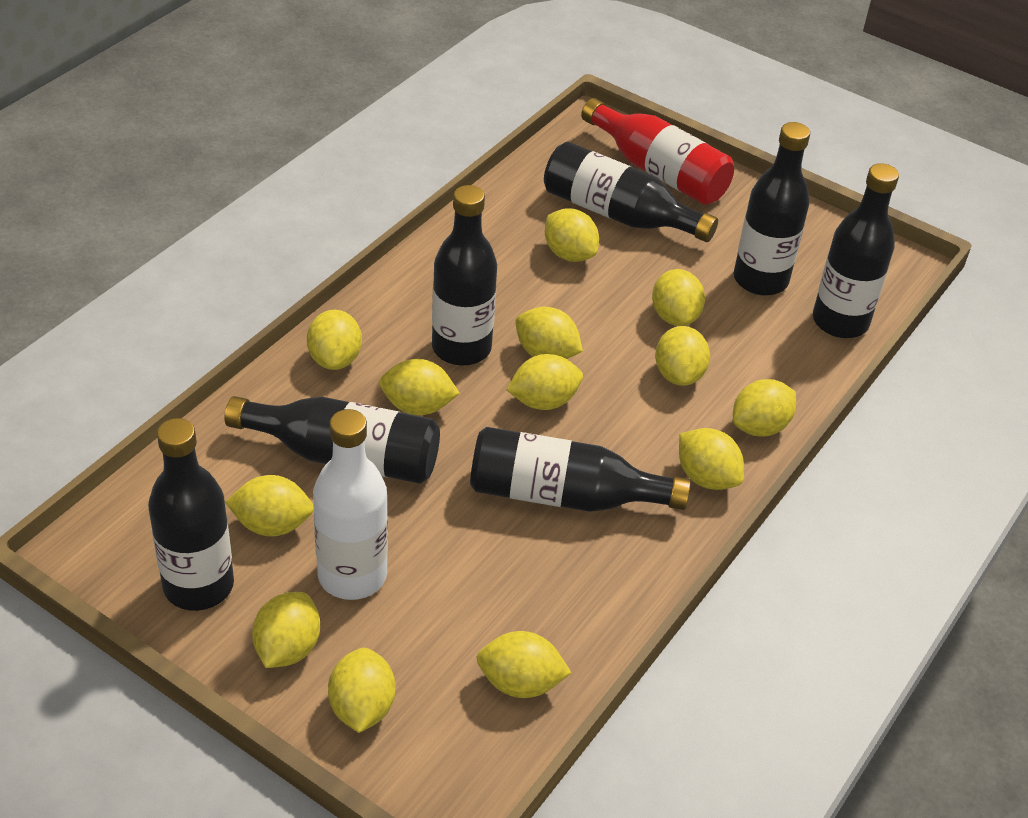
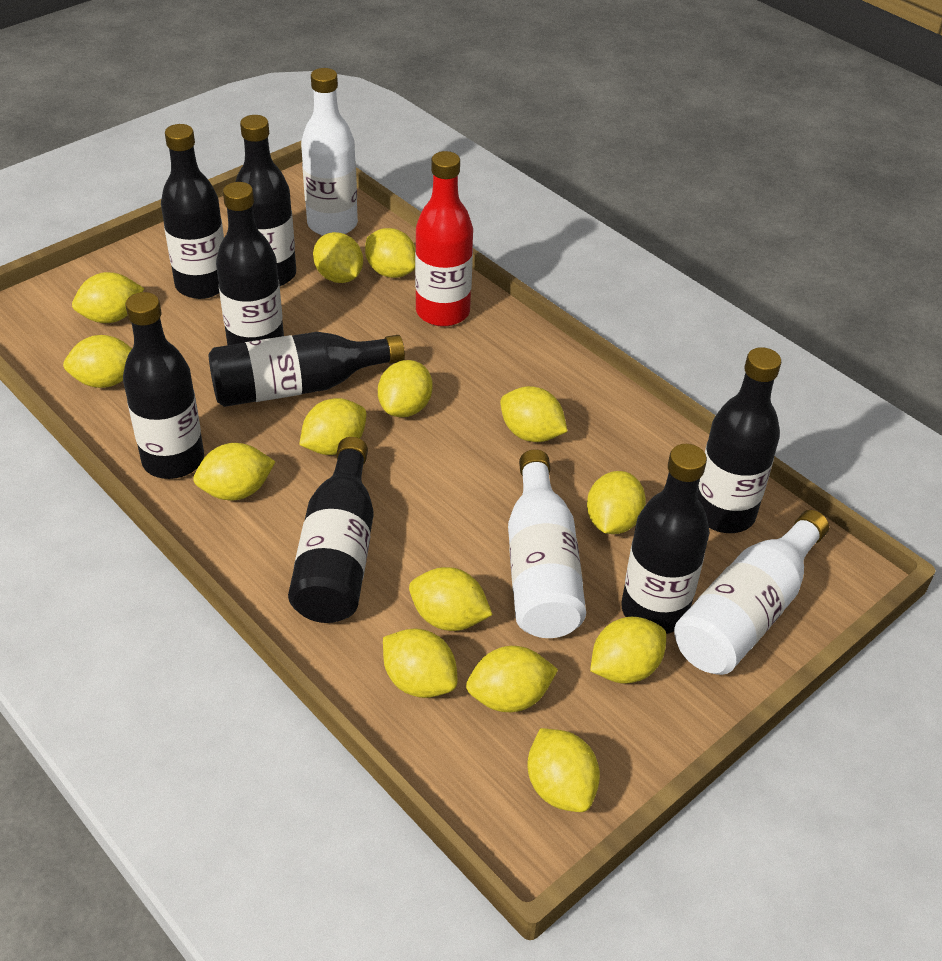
black bottle: [148,418,234,611] [225,396,440,484] [432,185,497,366] [470,427,691,512] [544,142,718,242] [734,122,810,296] [813,163,899,338] = 7 -> [123,292,204,479] [161,124,224,299] [209,332,405,407] [216,182,284,345] [236,115,296,286] [288,437,374,623] [621,444,710,634] [697,347,781,533] = 8
white bottle: [313,409,388,600] = 1 -> [301,68,358,236] [508,449,586,638] [674,510,829,675] = 3
yellow lemon: [225,475,314,536] [252,592,320,668] [307,310,362,370] [328,648,396,733] [379,359,460,415] [477,631,572,698] [506,354,583,410] [515,307,583,359] [545,208,599,262] [652,269,705,326] [655,326,710,386] [679,428,744,490] [733,379,796,436] = 13 -> [63,335,132,388] [72,272,144,323] [193,443,275,500] [299,398,366,455] [313,232,363,283] [365,228,416,278] [378,360,433,417] [383,628,458,698] [409,567,493,631] [466,646,558,712] [500,386,568,442] [528,728,600,812] [587,471,646,534] [590,617,666,684] = 14

